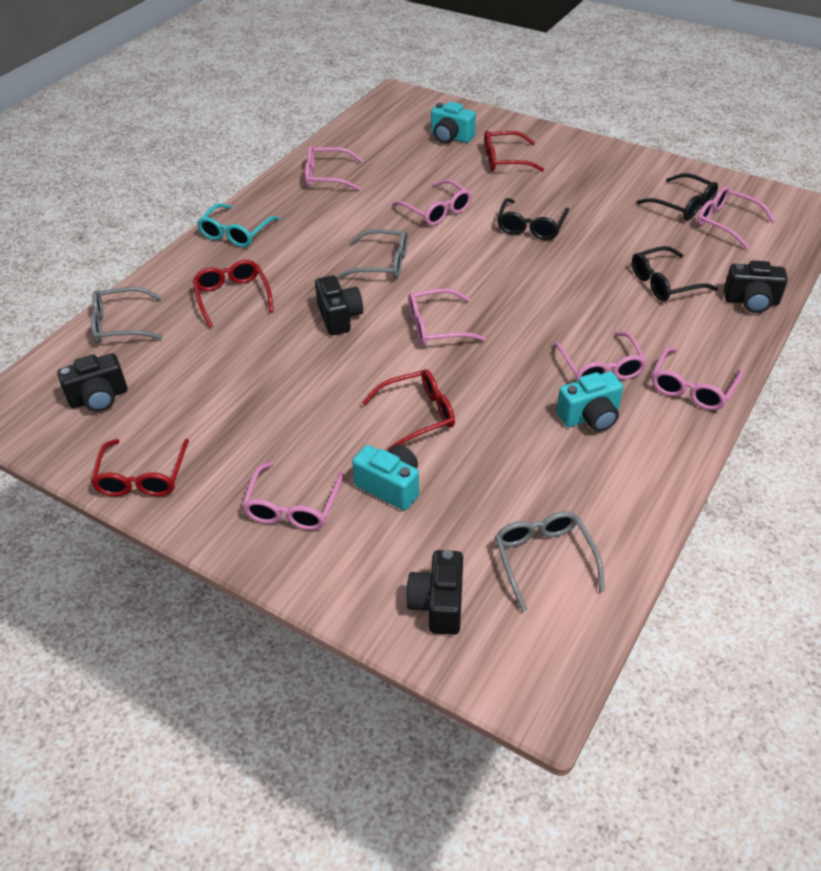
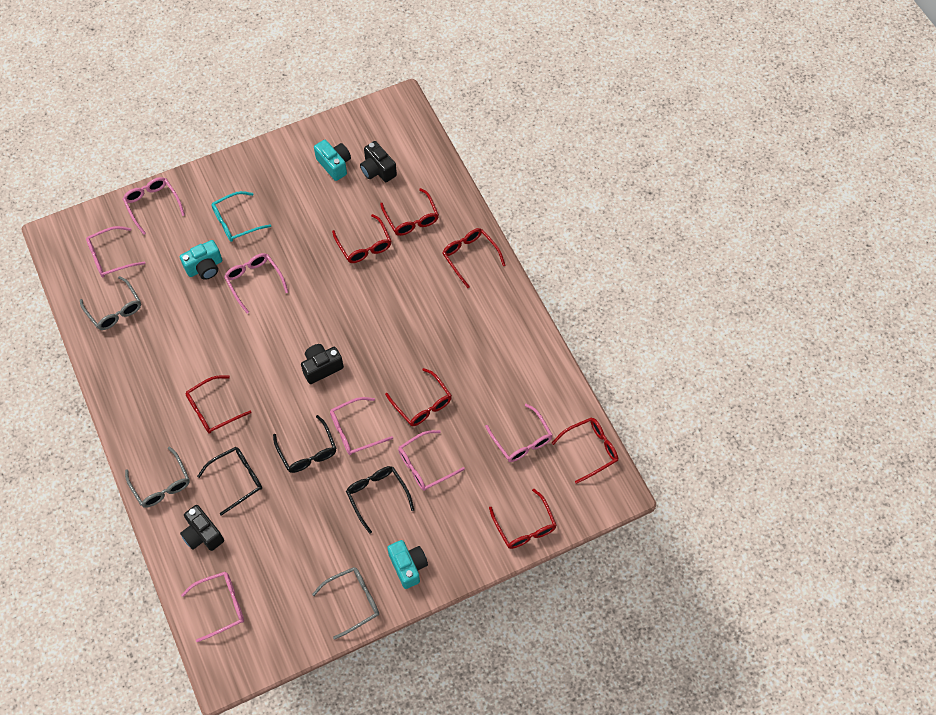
black camera: [57,353,127,412] [315,275,363,335] [406,550,463,635] [724,261,788,313] = 4 -> [180,505,224,551] [301,344,344,384] [360,141,397,182] = 3
red glasses: [91,439,189,496] [192,260,274,328] [362,370,455,451] [484,131,545,172] = 4 -> [186,375,251,434] [332,214,391,263] [380,188,439,236] [385,368,452,426] [442,228,506,288] [489,488,557,549] [552,417,618,484] = 7

